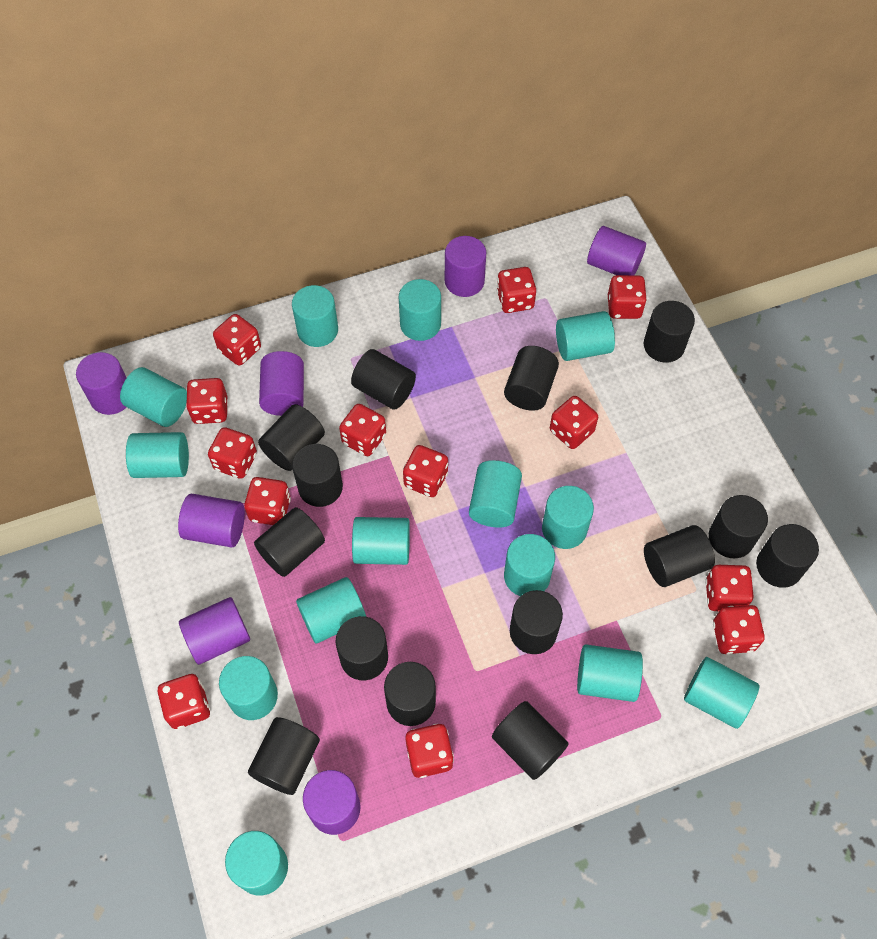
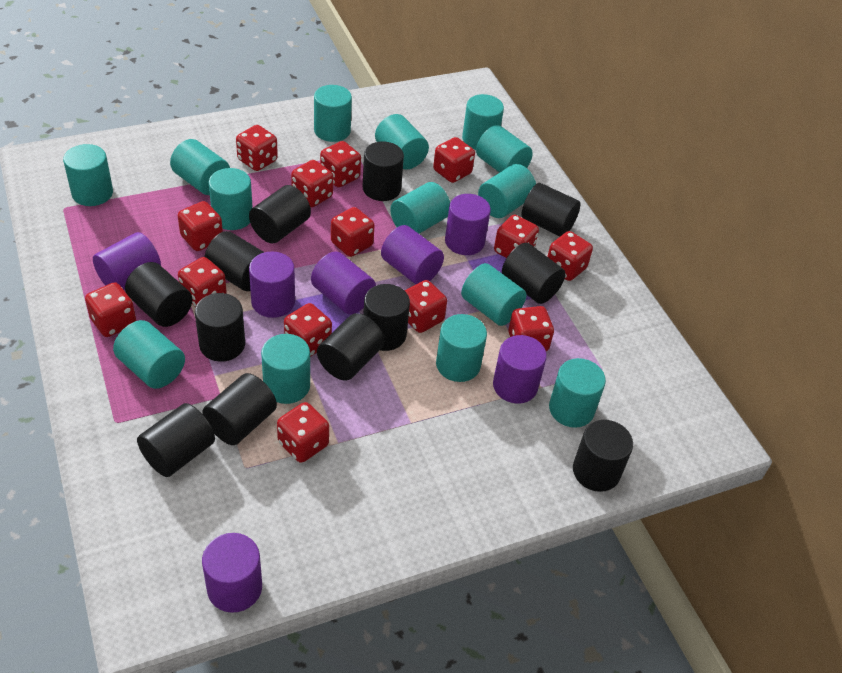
black cylinder: [248,717,320,795] [254,507,325,577] [258,404,325,471] [292,444,343,507] [336,616,388,680] [351,349,416,410] [384,662,436,726] [492,701,569,780] [504,346,559,411] [510,590,563,654] [644,301,695,363] [644,525,715,587] [709,495,768,558] [756,524,819,588] = 14 -> [125,262,193,327] [137,403,215,477] [195,293,245,362] [202,373,277,445] [205,231,265,291] [249,185,311,244] [317,313,384,381] [362,142,404,201] [363,284,410,351] [502,243,566,304] [521,183,581,236] [573,420,633,492] = 12
red dice: [158,674,210,729] [186,378,227,424] [208,427,257,479] [213,314,261,366] [244,477,291,525] [339,404,386,456] [403,445,448,497] [405,724,454,778] [497,267,536,313] [550,396,598,449] [608,275,647,319] [705,565,754,611] [713,605,765,655] = 13 -> [85,282,136,337] [178,201,223,251] [178,257,227,307] [236,125,278,171] [277,402,329,463] [284,303,332,357] [291,160,333,207] [320,141,361,187] [331,207,375,257] [405,280,447,333] [433,137,475,183] [494,215,539,258] [508,306,554,351] [547,231,593,281] = 14

